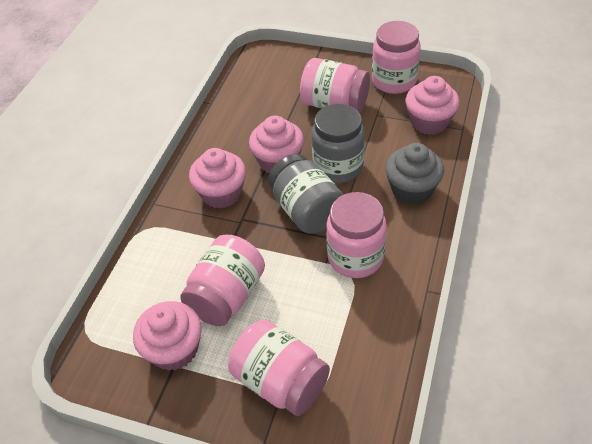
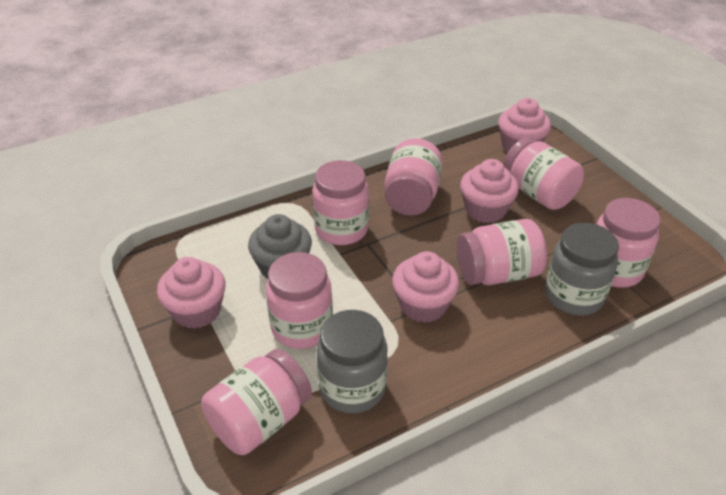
pink jar: [180,235,265,326] [228,320,330,416] [300,58,370,113] [326,192,387,278] [372,21,421,94] = 5 -> [201,349,312,455] [266,252,333,349] [312,160,369,245] [385,138,443,215] [456,219,547,285] [503,137,584,210] [597,198,660,288] = 7

